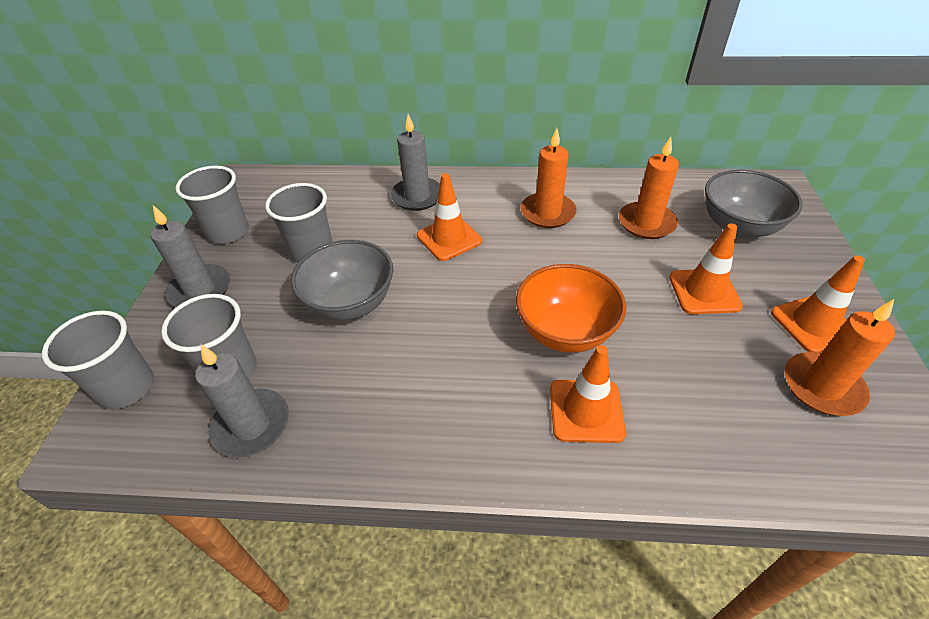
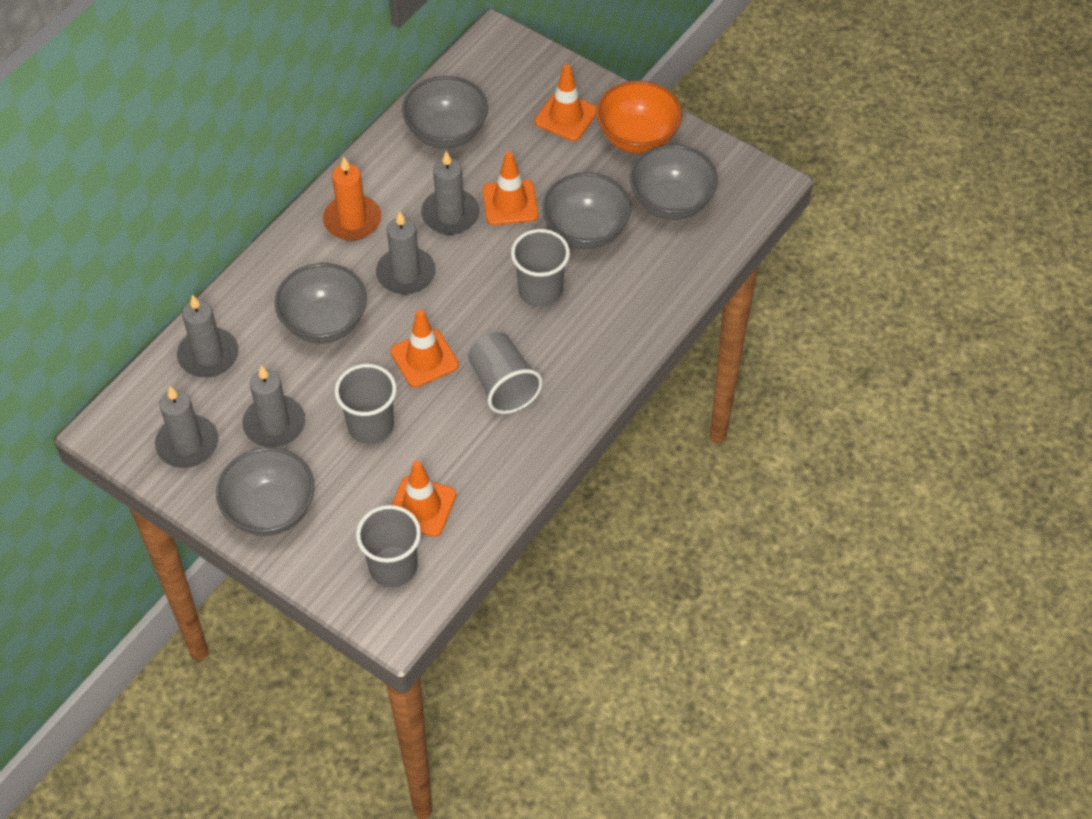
grey bowl: [291,240,393,321] [705,170,803,238] = 2 -> [216,447,315,536] [274,263,367,343] [402,76,488,149] [542,173,631,249] [630,144,718,220] = 5
grey candle: [150,205,230,307] [195,344,289,457] [391,114,440,211] = 3 -> [155,386,218,468] [177,295,239,378] [242,365,305,448] [376,211,436,295] [421,151,480,235] = 5
orange candle: [521,128,577,228] [619,137,679,239] [785,299,895,416] = 3 -> [323,157,381,241] = 1

